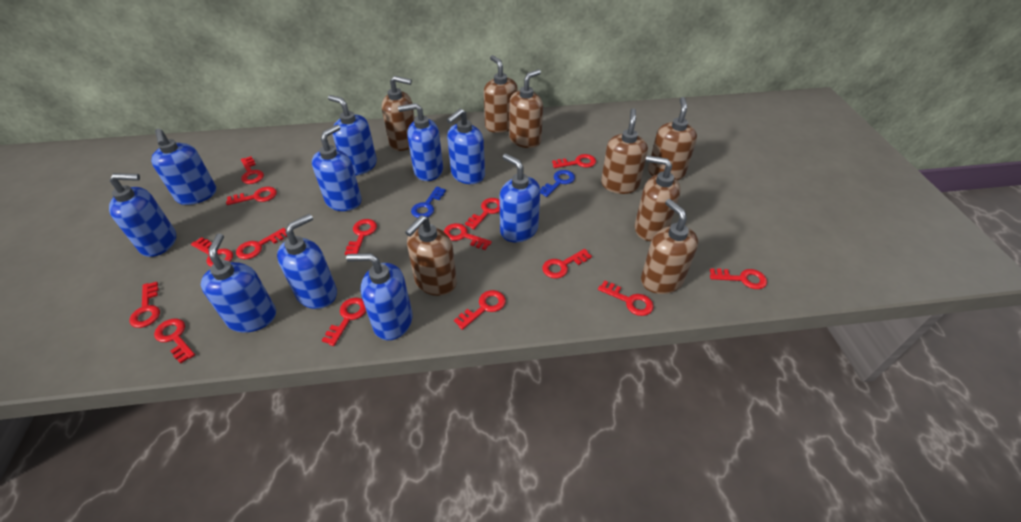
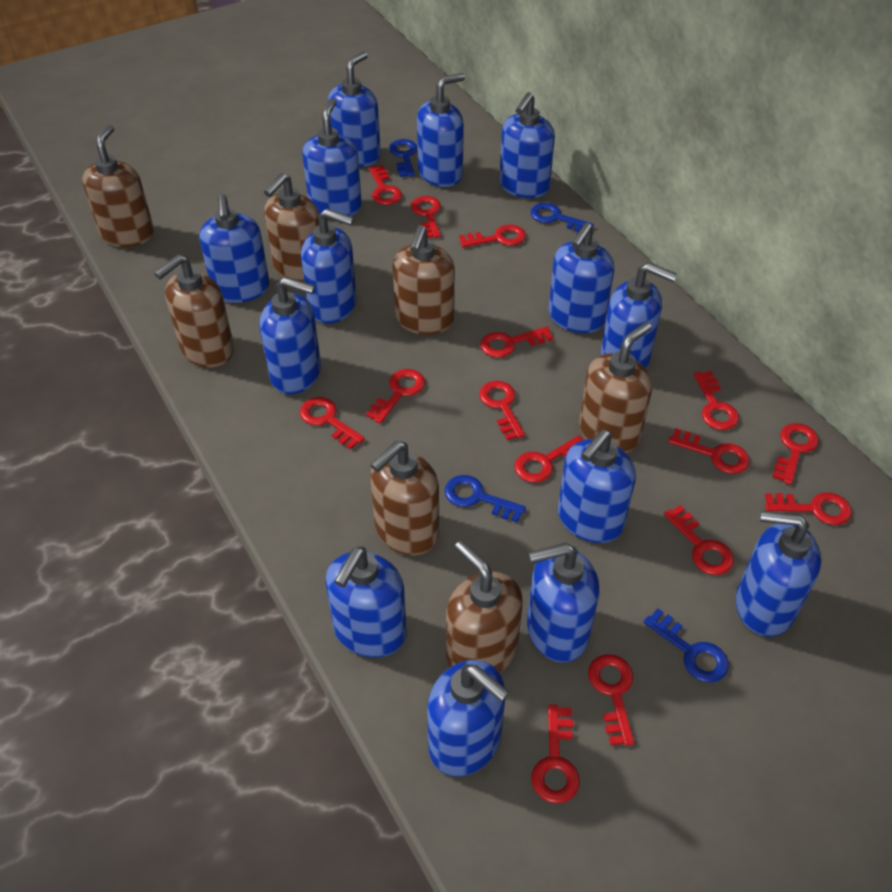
blue key: [411,186,446,218] [540,170,575,197] = 2 -> [389,139,417,177] [444,475,526,523] [530,203,594,232] [643,609,729,682] = 4
blue soap dispenser: [109,173,176,257] [151,129,216,205] [201,234,276,333] [277,214,337,309] [312,124,362,211] [328,95,377,176] [346,253,413,340] [398,103,443,181] [447,109,485,184] [499,154,540,243] = 10 -> [199,194,269,303] [260,277,321,394] [301,208,357,324] [302,98,362,216] [325,546,407,658] [328,51,381,167] [417,73,465,187] [427,660,509,776] [499,92,555,198] [527,543,600,663] [548,223,614,333] [558,429,636,543] [600,263,677,369] [736,511,821,637] = 14
brown soap dispenser: [382,76,415,151] [405,215,457,296] [484,55,518,133] [509,69,543,148] [601,108,648,194] [635,155,681,241] [641,199,698,294] [648,97,697,180] = 8 -> [82,124,154,247] [154,254,234,367] [264,173,319,282] [370,441,439,555] [393,225,455,335] [446,541,523,673] [579,322,652,453] = 7

